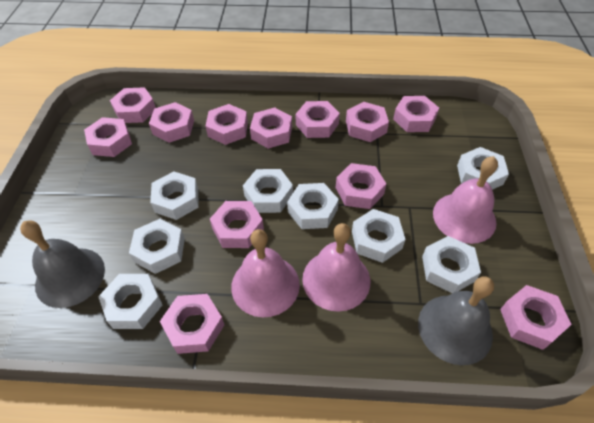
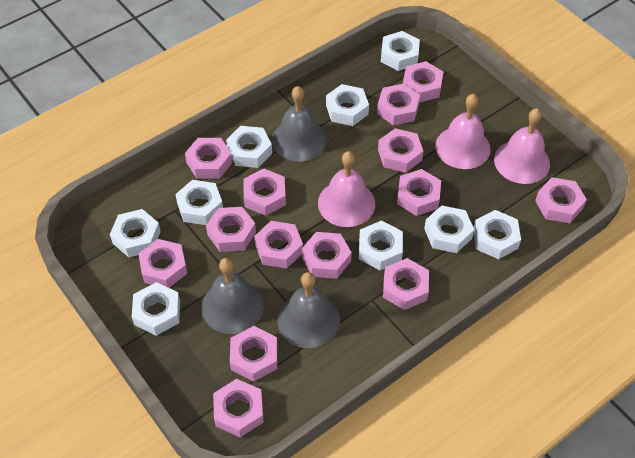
grey bell: [20,220,105,308] [418,276,494,365] = 2 -> [202,258,264,334] [272,86,327,161] [278,272,340,348] = 3
pink nut: [84,117,132,157] [110,87,156,123] [149,102,194,143] [160,294,224,354] [205,104,248,145] [210,201,264,248] [250,108,292,149] [296,101,340,138] [336,163,386,209] [346,102,389,142] [393,96,439,132] [500,285,572,350] = 12 -> [138,239,187,288] [185,138,232,179] [206,207,256,252] [213,379,264,437] [230,326,277,382] [243,168,286,216] [254,221,303,269] [302,232,352,279] [377,84,420,125] [378,128,423,173] [383,258,429,310] [397,169,441,216] [403,61,443,103] [535,177,587,223] = 14
white nut: [98,274,162,329] [129,219,185,274] [150,171,199,220] [243,169,293,213] [287,183,339,229] [352,209,406,263] [422,236,481,293] [457,147,509,190] = 8 -> [110,209,161,257] [132,282,180,336] [175,180,223,225] [226,126,272,168] [326,84,369,126] [359,220,403,270] [381,31,420,71] [424,205,474,253] [474,210,521,259] = 9

